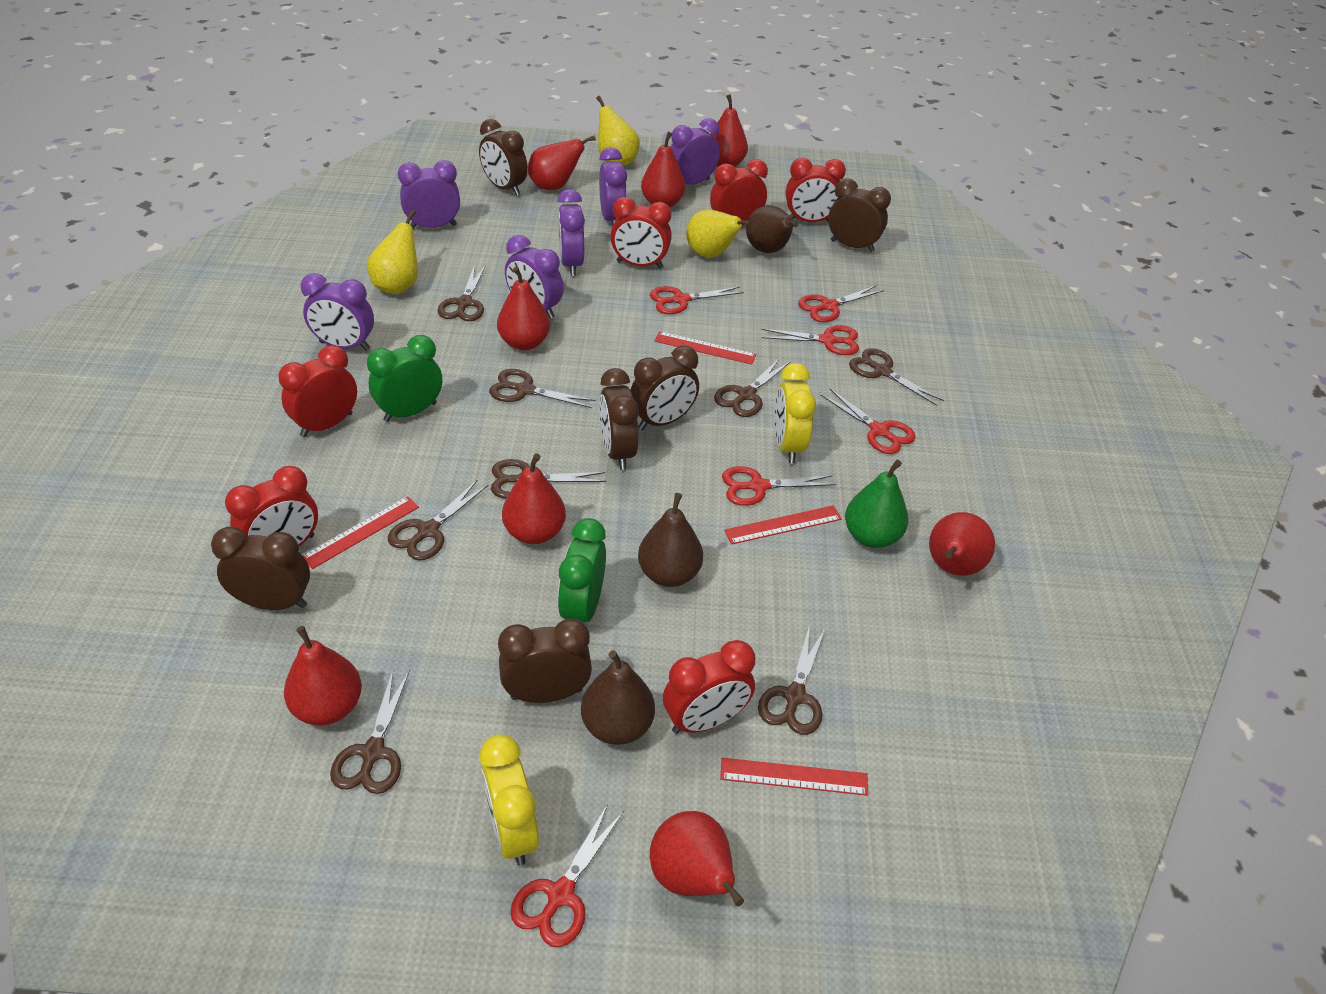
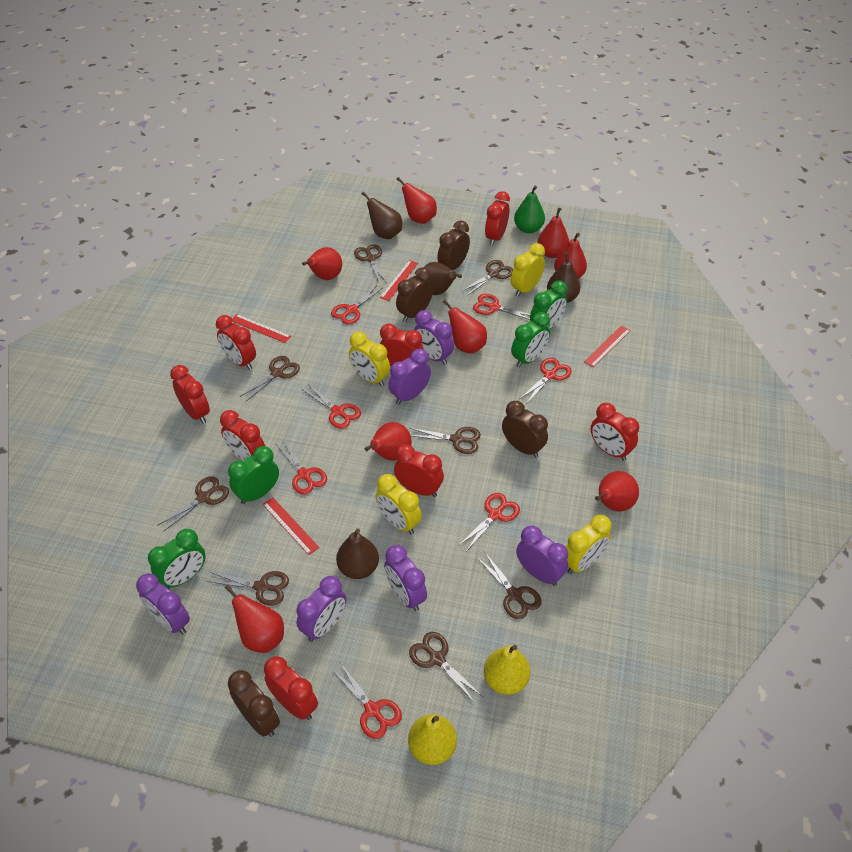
brown clock: [211,527,310,610] [479,119,528,196] [498,619,592,703] [599,368,639,470] [630,346,699,430] [828,178,891,252] = 6 -> [228,670,280,737] [396,267,433,322] [437,221,470,270] [502,401,548,458] = 4
brown pear: [581,650,655,745] [638,493,703,587] [746,205,799,253] = 3 -> [336,528,379,579] [361,192,402,239] [424,262,462,295] [547,252,580,303] = 4
green clock: [367,335,442,422] [558,518,606,623] = 2 -> [148,529,206,589] [228,446,279,504] [511,312,550,368] [530,280,567,330] = 4
red clock: [225,466,318,546] [278,345,357,437] [610,197,672,268] [663,640,755,734] [710,159,768,225] [785,158,846,223] = 6 -> [170,365,210,424] [216,315,256,370] [220,410,265,461] [264,656,318,720] [380,324,424,366] [394,444,444,497] [485,191,510,246] [591,403,639,461] = 8
red scissors: [510,804,624,947] [650,286,744,314] [722,466,836,506] [761,325,859,355] [798,285,884,322] [821,389,916,454] = 6 -> [275,439,327,495] [303,384,361,429] [331,285,382,324] [331,663,402,739] [458,493,520,552] [473,294,530,320] [520,358,572,404] = 7
yellow clock: [480,734,539,866] [775,363,816,463] = 2 -> [349,332,390,387] [376,474,422,534] [511,243,545,297] [566,515,612,574] = 4
yellow pear: [367,210,418,294] [596,96,640,166] [686,209,752,258] = 3 -> [408,714,457,765] [484,645,530,695] = 2

